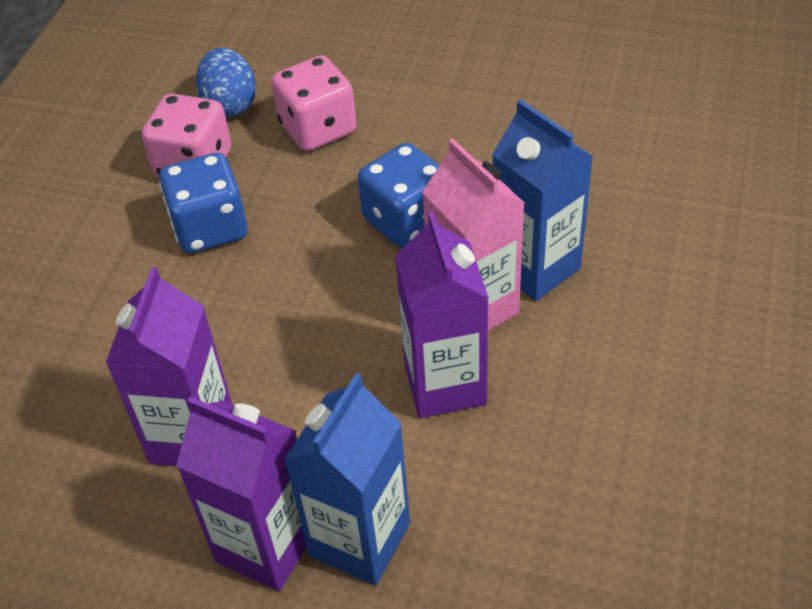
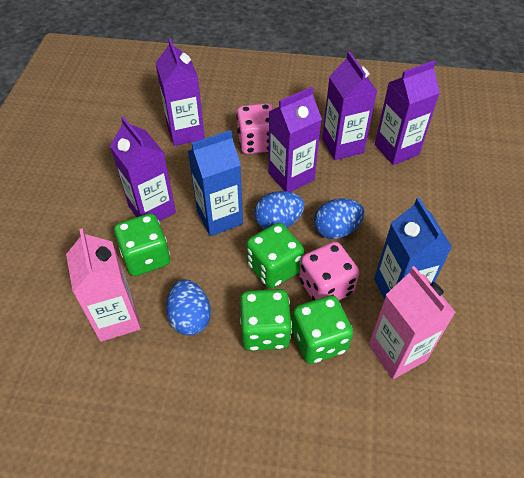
blue dice: [159,153,247,253] [358,143,440,248] = 2 -> none = 0
blue egg: [196,48,256,117] = 1 -> [166,280,211,335] [254,191,305,229] [314,198,364,239] = 3
green dice: none = 0 -> [114,213,170,276] [240,289,292,351] [247,223,304,289] [292,295,353,364] = 4
pink carton: [422,139,525,331] = 1 -> [66,228,141,342] [369,266,456,379] = 2
purple carton: [106,267,232,467] [177,396,307,591] [395,211,489,418] = 3 -> [110,116,176,221] [156,38,205,146] [268,87,322,192] [322,51,377,160] [375,61,440,165] = 5

